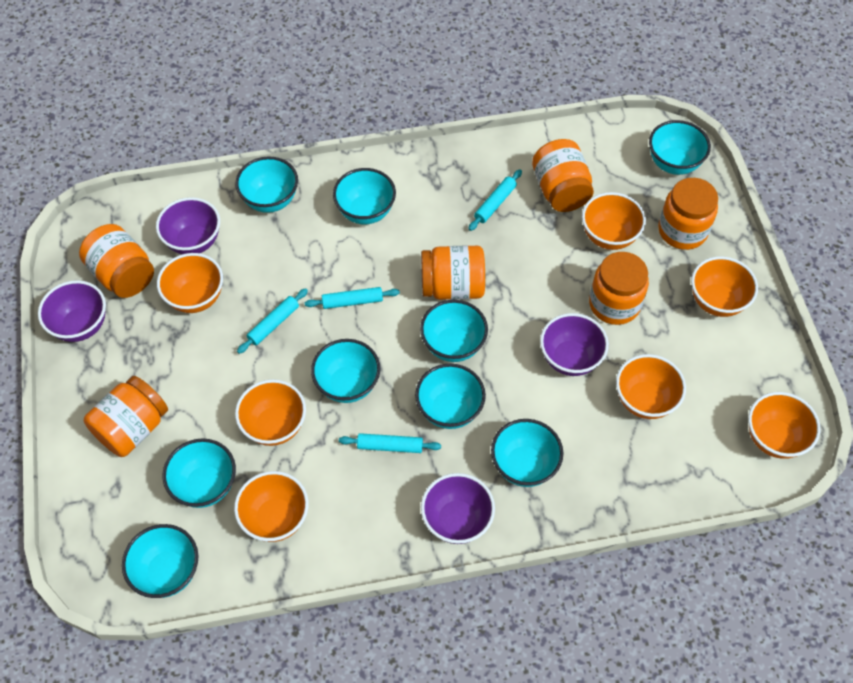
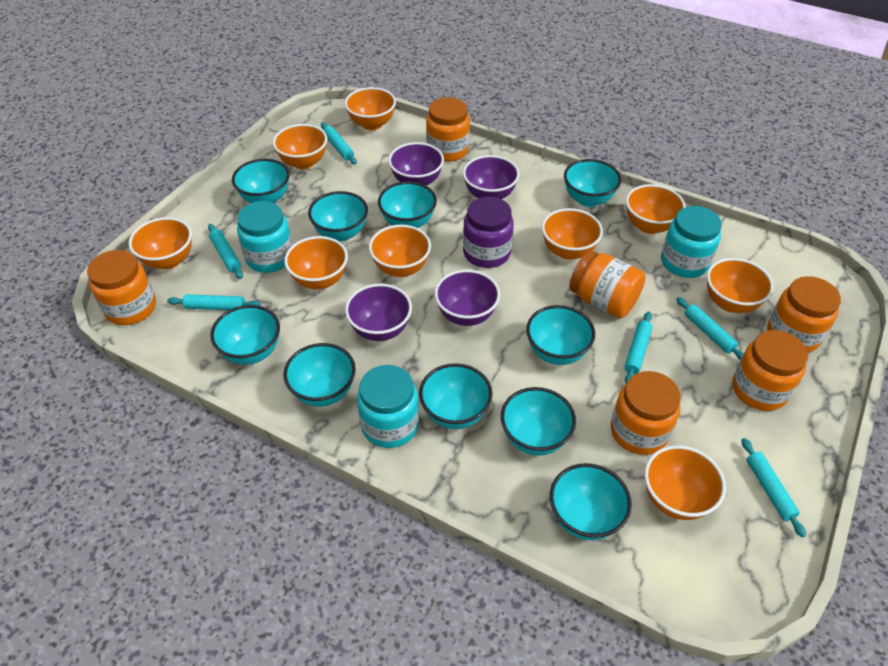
orange bowl: [157,253,223,313] [234,471,309,542] [235,379,306,446] [582,192,646,250] [616,354,686,419] [691,256,758,317] [748,392,820,459] = 7 -> [129,217,192,269] [273,124,327,169] [284,236,348,289] [345,87,396,130] [369,225,431,277] [541,208,603,260] [626,184,686,234] [644,445,726,520] [707,258,774,313] = 9
purple jar: none = 0 -> [463,197,514,268] = 1
turquoise bowl: [122,524,198,598] [163,438,236,508] [235,156,298,213] [311,339,380,403] [333,168,396,224] [415,363,486,429] [420,300,488,362] [491,419,563,487] [649,120,711,175] = 9 -> [210,305,280,365] [232,159,290,203] [283,343,356,407] [308,191,368,241] [378,181,437,228] [419,363,492,429] [501,387,576,456] [526,305,595,365] [550,463,632,540] [564,159,621,207] = 10
turquoise jar: none = 0 -> [237,201,292,273] [357,365,419,448] [661,206,722,278] = 3
turquoise rolling pin: [237,288,308,354] [305,287,400,309] [339,433,441,453] [468,169,522,231] = 4 -> [167,294,261,310] [208,224,243,279] [321,122,357,165] [624,312,652,384] [676,297,744,360] [742,438,806,537] = 6

